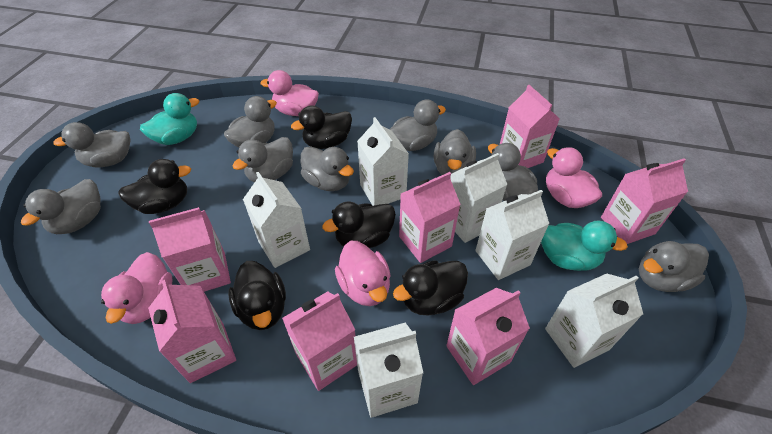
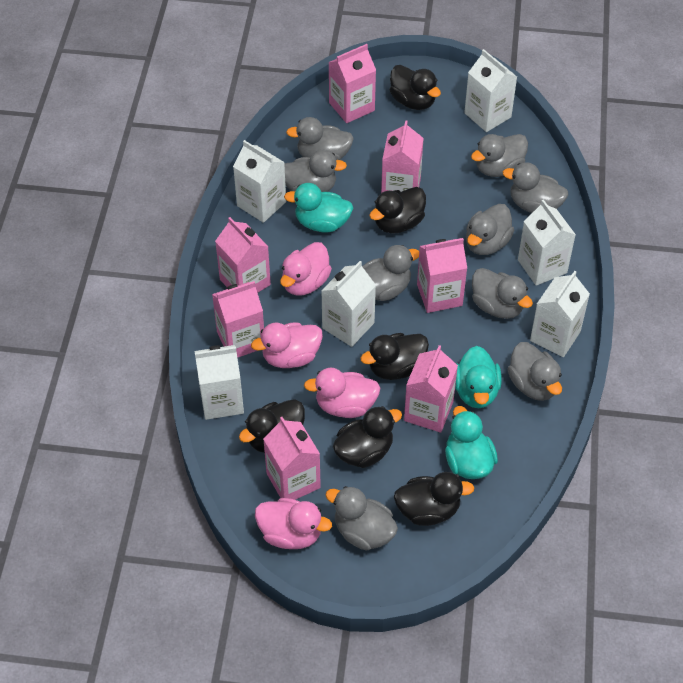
black duck: [118,159,191,214] [228,261,286,330] [291,105,352,149] [322,202,396,248] [393,260,468,316] = 5 -> [239,399,305,453] [333,406,402,468] [361,333,429,380] [369,187,426,233] [390,65,441,110] [394,472,474,526] = 6
turquoise duck: [140,93,199,145] [541,220,628,271] = 2 -> [284,183,353,233] [445,406,498,479] [455,346,502,408] = 3

